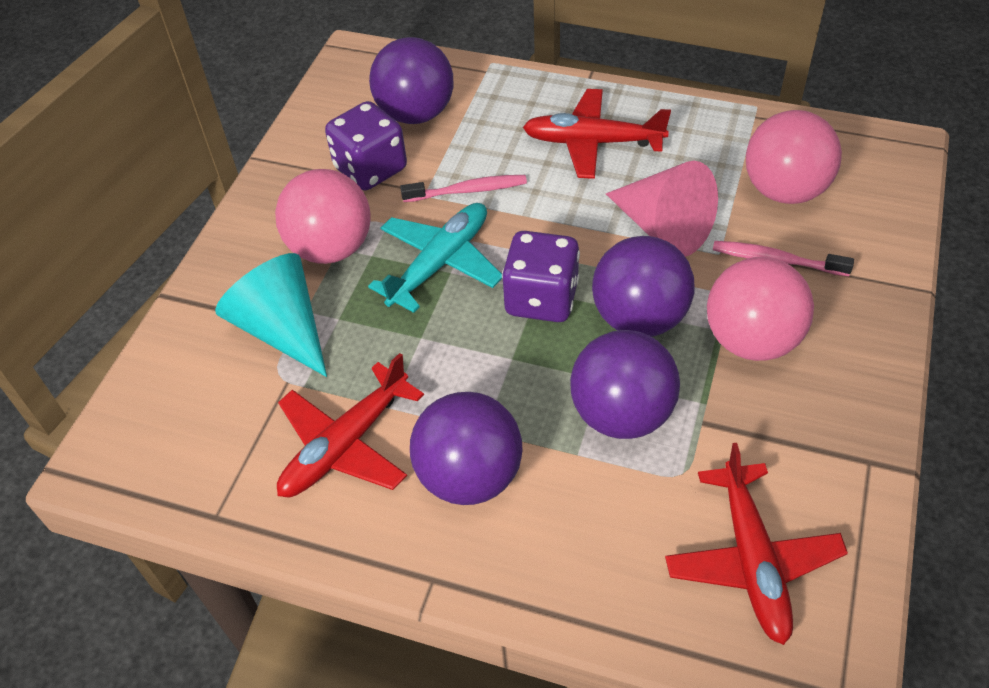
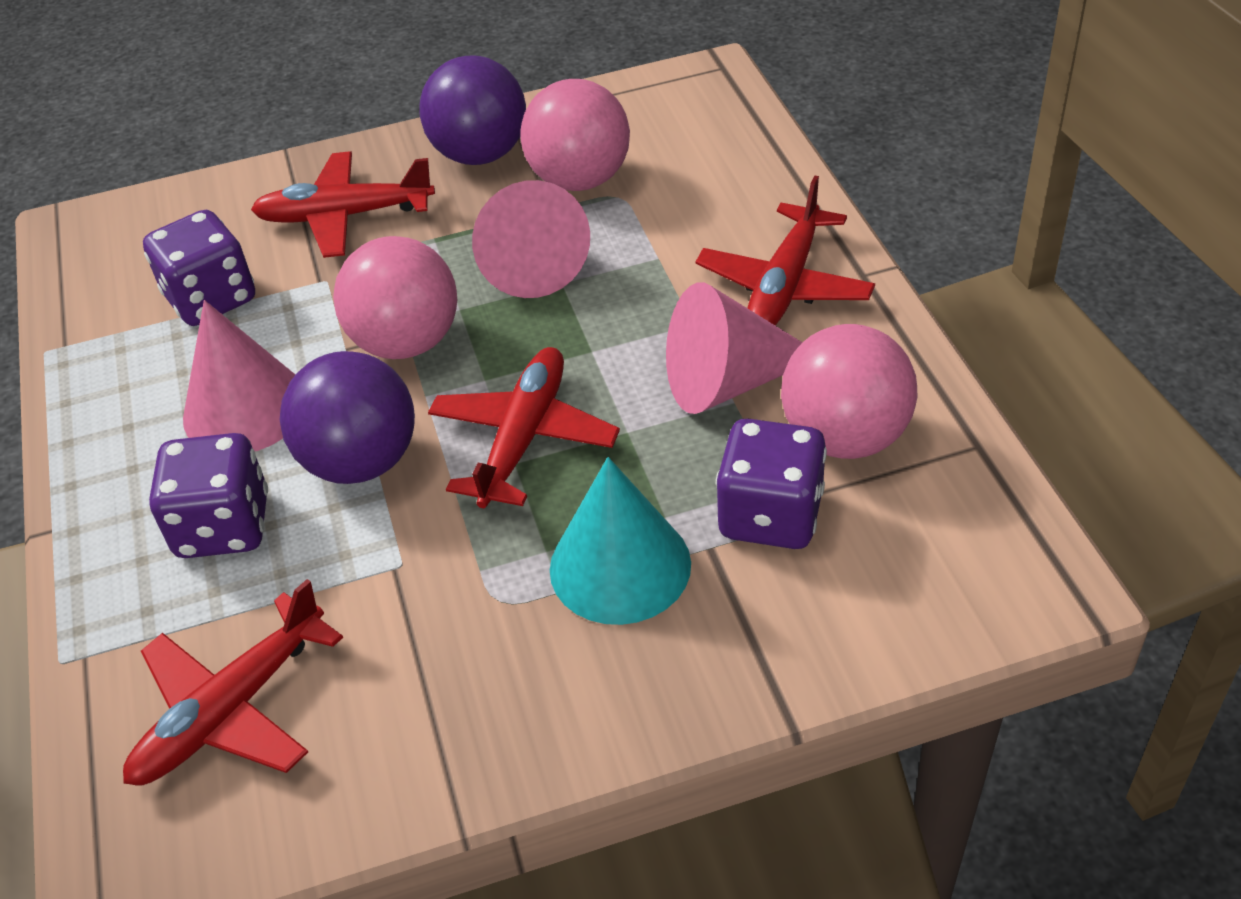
pink cone: [606,161,718,257] = 1 -> [183,300,295,451] [472,180,590,298] [666,282,803,414] = 3
pink toothbrush: [400,175,527,202] [713,241,854,276] = 2 -> none = 0
purple ball: [369,37,453,124] [410,392,522,505] [570,330,680,439] [592,236,694,337] = 4 -> [280,351,415,484] [419,55,526,165] = 2
purple dice: [325,101,407,190] [502,231,580,322] = 2 -> [143,210,255,326] [149,433,268,558] [716,419,827,549] = 3
red plane: [277,353,424,497] [523,89,671,179] [665,443,848,645] = 3 -> [123,579,343,785] [251,151,435,258] [428,347,620,508] [696,176,875,325] = 4
turquoise plane: [368,203,502,313] = 1 -> none = 0

